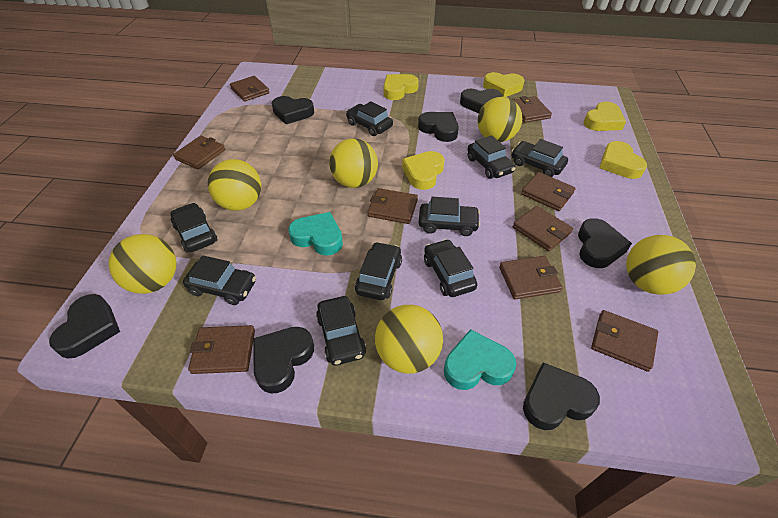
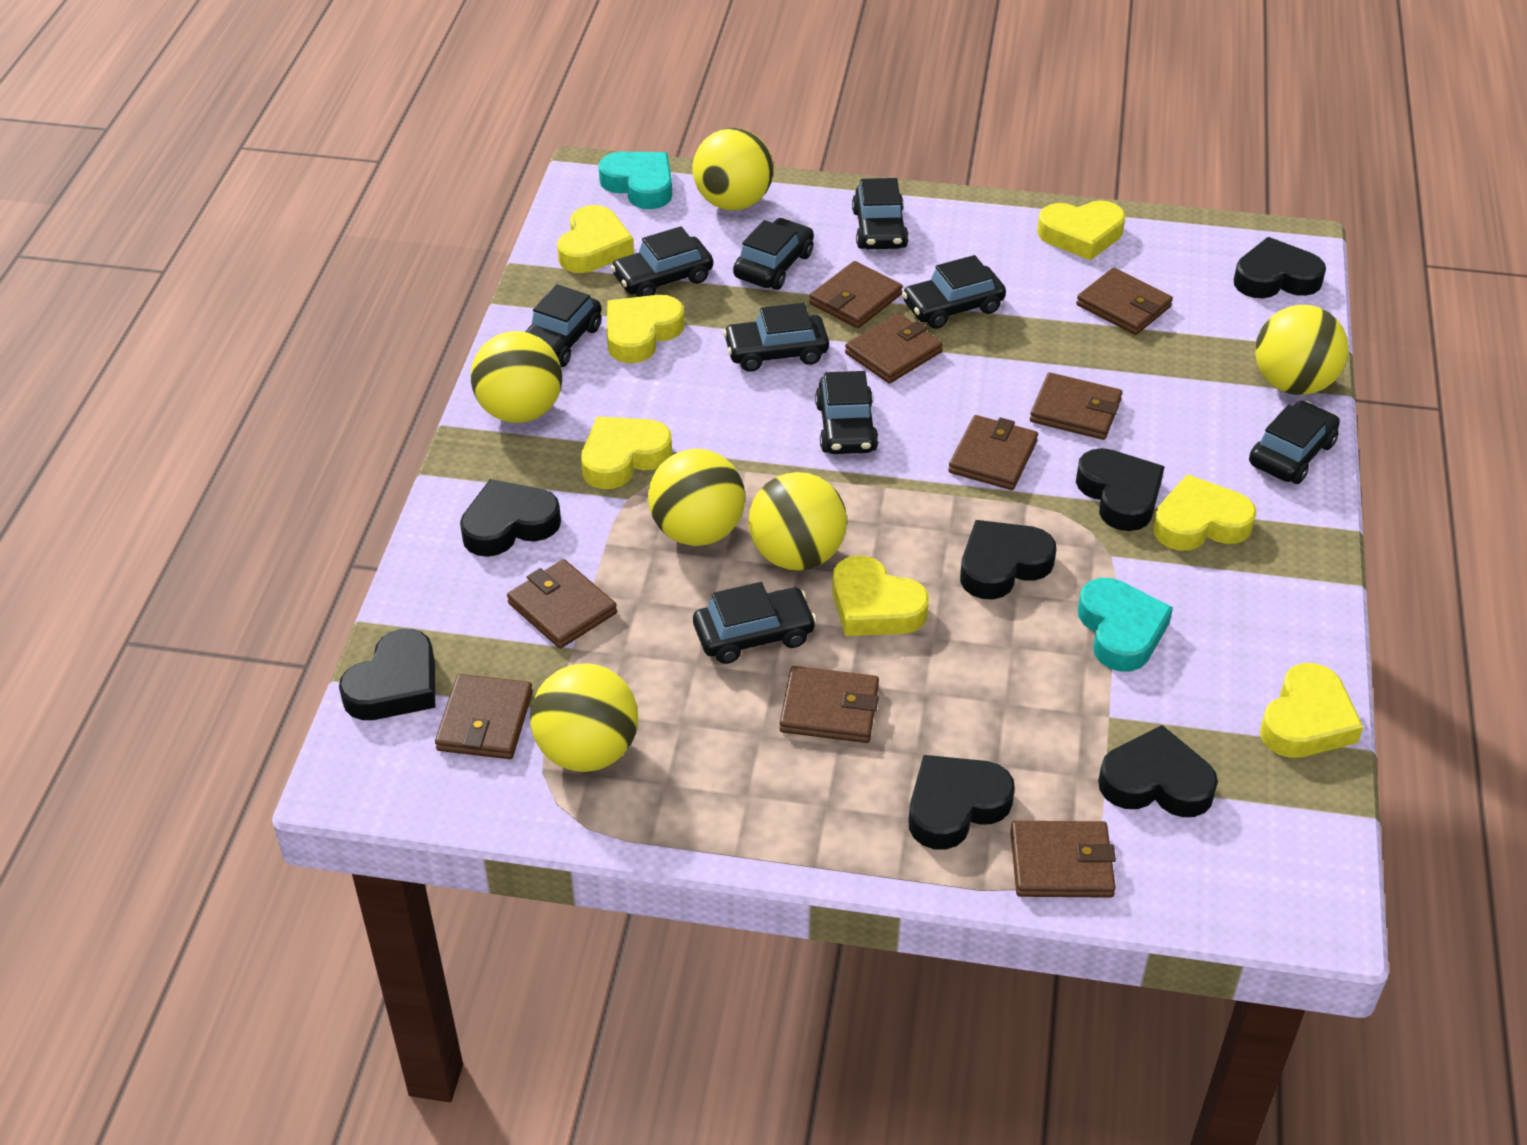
yellow heart: [384,74,419,100] [402,151,445,190] [483,72,524,97] [583,102,626,131] [599,141,647,179] = 5 -> [557,205,634,273] [581,417,672,489] [607,295,685,363] [832,556,929,636] [1037,200,1125,260] [1153,474,1257,551] [1260,663,1363,758] = 7

